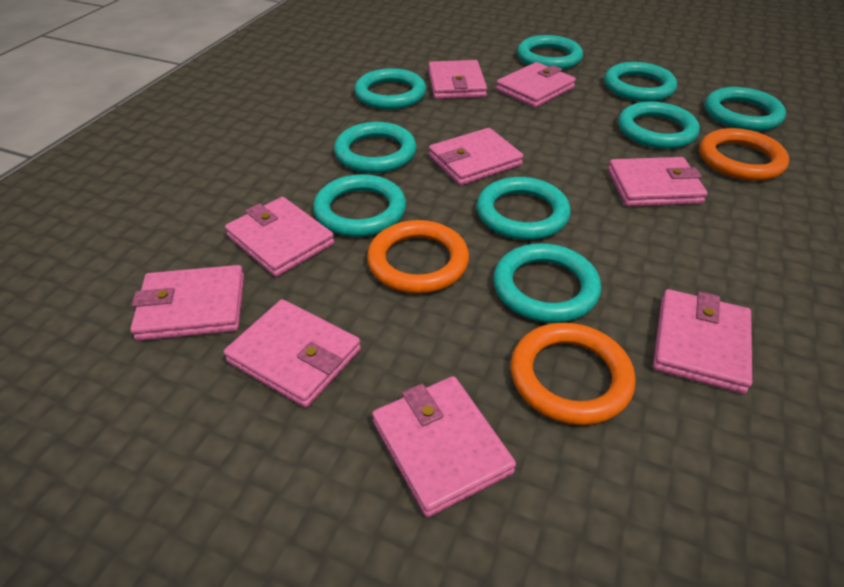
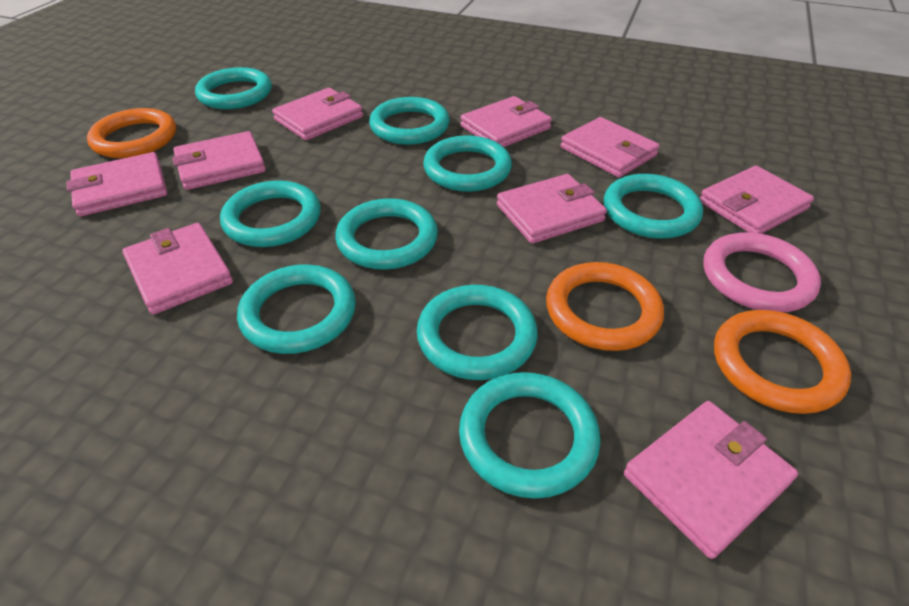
pink ring: none = 0 -> [703,232,821,312] = 1

